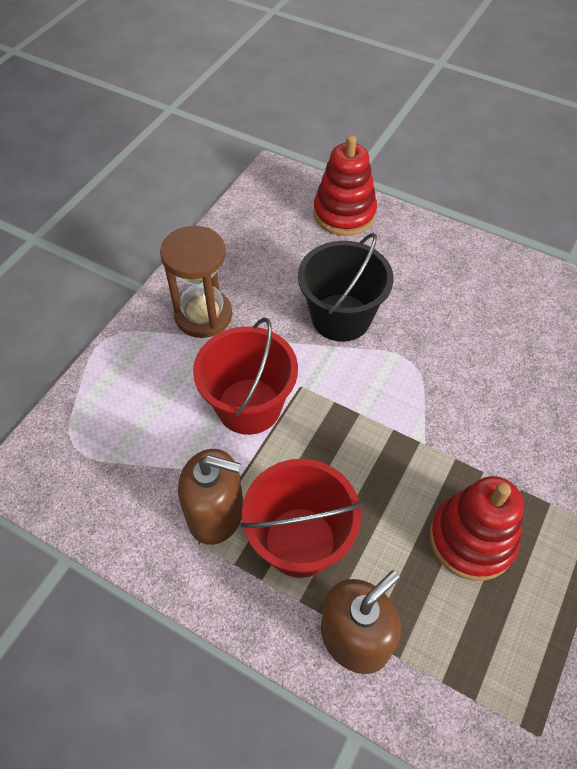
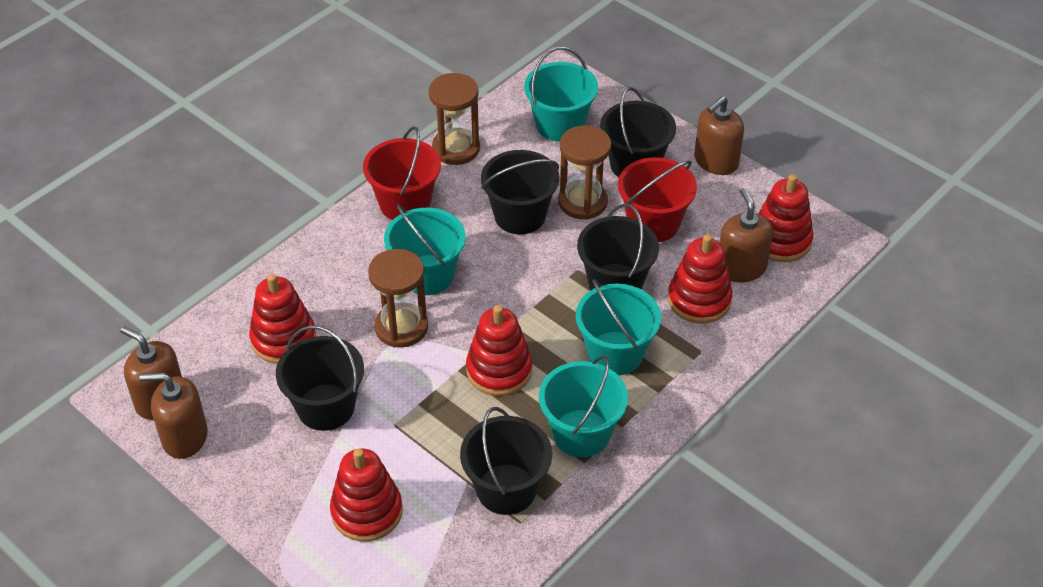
black bucket: [298,233,394,342] = 1 -> [276,325,364,431] [460,407,552,515] [481,150,559,234] [577,204,659,290] [600,87,676,177] = 5
brown hourglass: [160,226,232,338] = 1 -> [368,249,428,348] [429,73,480,165] [558,125,611,220] = 3
brown soap dispenser: [178,449,243,545] [321,570,401,674] = 2 -> [120,327,182,420] [140,373,208,459] [694,96,744,175] [720,188,773,282] = 4
red stacking toy: [313,135,377,236] [429,476,524,581] = 2 -> [249,274,316,364] [330,448,403,542] [466,305,532,396] [668,234,733,324] [758,174,814,262] = 5
turquoise bucket: none = 0 -> [384,204,466,295] [524,47,598,142] [539,355,628,457] [576,279,661,375] = 4

